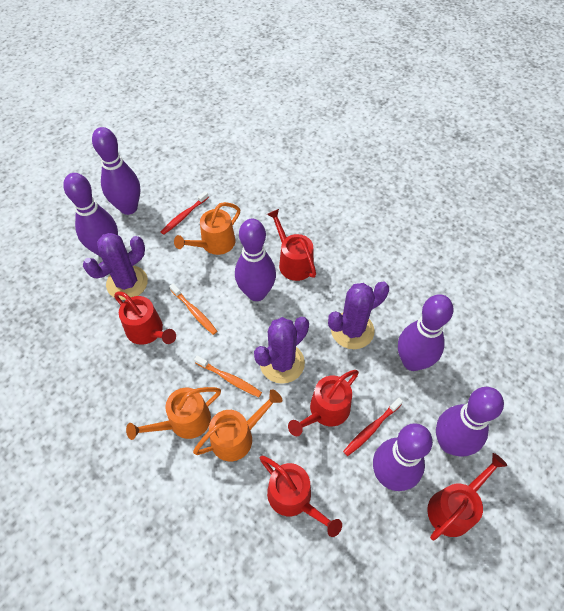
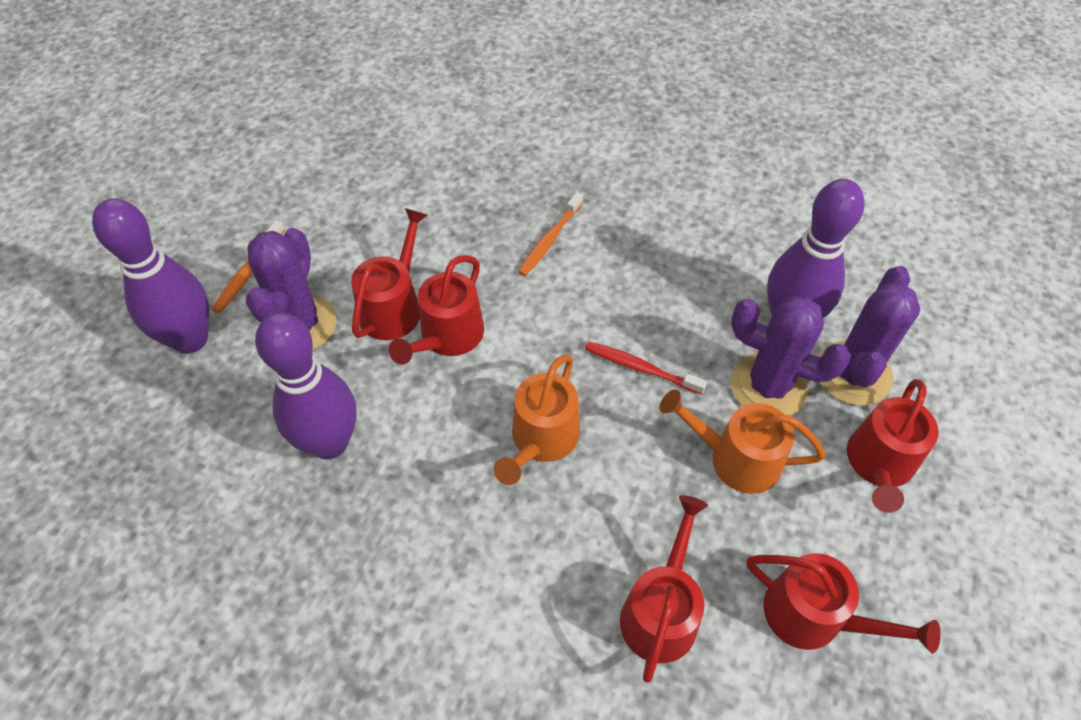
orange watering can: [126,387,221,440] [174,202,240,255] [193,390,282,461] = 3 -> [493,354,580,485] [659,390,826,494] = 2
purple bowling pin: [63,173,118,257] [92,127,140,215] [235,219,276,301] [373,423,433,491] [398,294,453,371] [436,387,504,457] = 6 -> [92,198,209,354] [255,312,357,459] [767,179,864,318] = 3
red toothbrush: [161,191,209,235] [343,398,403,456] = 2 -> [585,341,707,395] = 1

